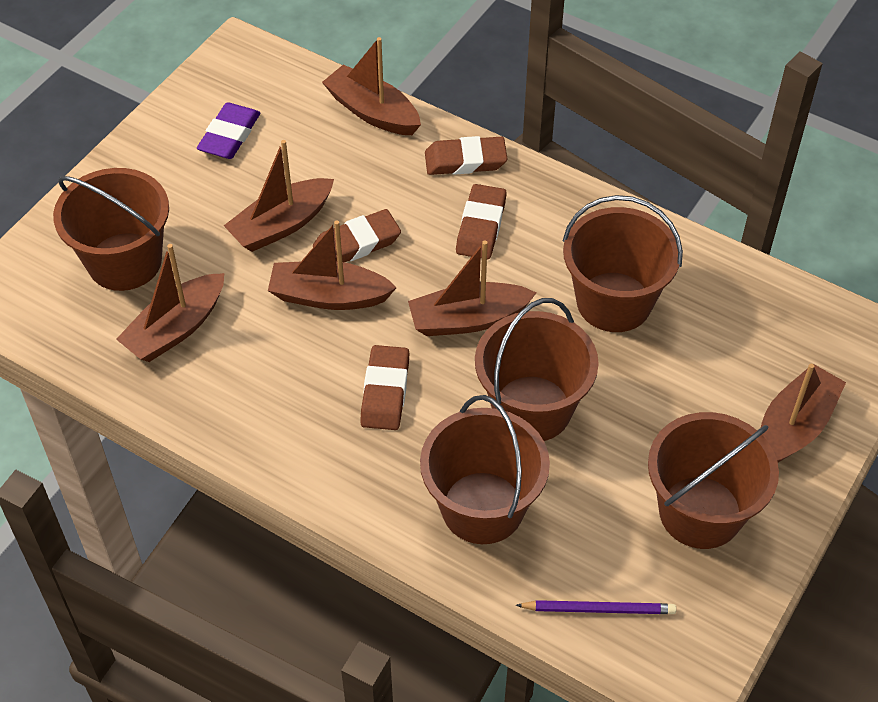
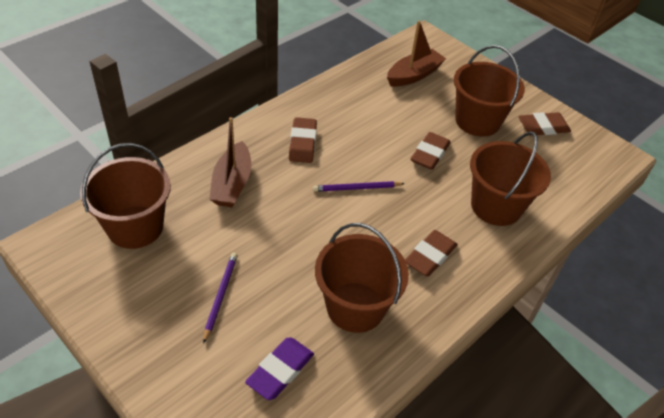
brown boat: [116,244,224,362] [224,140,334,252] [268,220,397,310] [322,37,421,135] [408,240,536,336] [761,364,846,462] = 6 -> [209,117,251,207] [387,21,446,87] = 2
brown bucket: [53,168,169,291] [420,395,550,544] [475,298,599,441] [563,195,683,332] [648,412,779,549] = 5 -> [80,143,171,249] [315,223,409,333] [454,45,525,137] [470,131,551,226] = 4
purple pencil: [516,600,676,614] = 1 -> [203,253,237,344] [313,181,405,192] = 2

